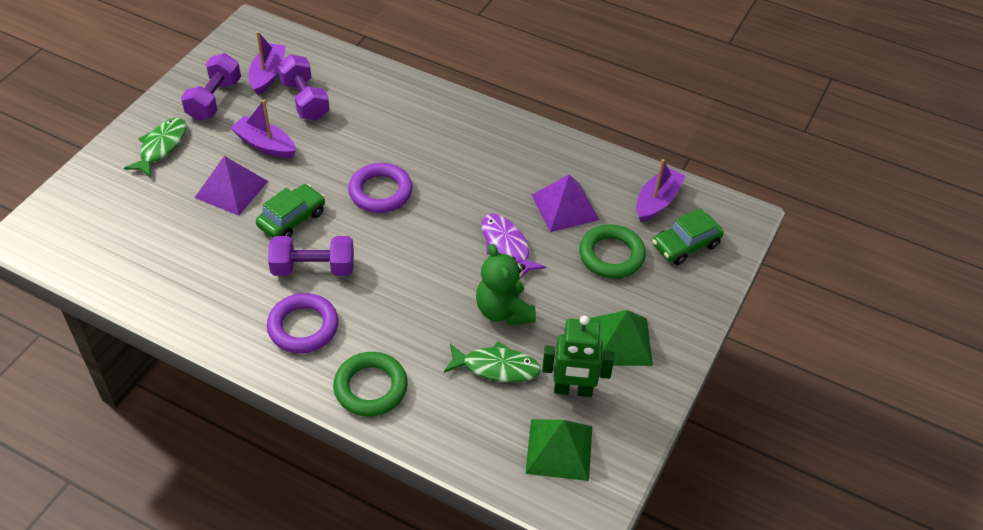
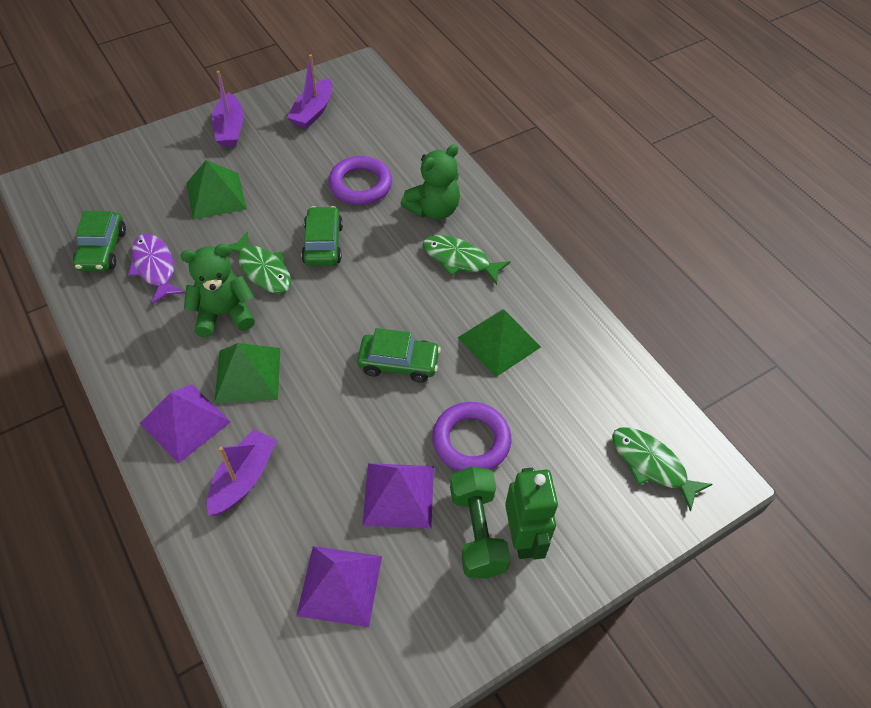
green car: [256,184,325,238] [653,208,724,265] = 2 -> [73,211,126,271] [301,206,343,266] [357,328,441,383] = 3
green dumbbell: none = 0 -> [450,467,511,579] = 1
green fish: [124,118,186,177] [444,341,541,383] = 2 -> [228,231,291,293] [422,235,511,285] [612,428,713,512] = 3
green pyramid: [525,419,592,481] [590,310,653,366] = 2 -> [186,160,247,220] [214,343,280,403] [458,309,541,377] = 3
green ring: [333,352,408,417] [579,224,646,279] = 2 -> none = 0
green teddy bear: [476,244,536,325] = 1 -> [181,244,255,337] [401,144,460,220] = 2
purple dumbbell: [181,53,241,121] [268,236,354,276] [277,54,330,120] = 3 -> none = 0
purple pyramid: [195,156,268,216] [532,174,599,232] = 2 -> [140,384,231,464] [296,546,382,627] [362,463,434,529] = 3

